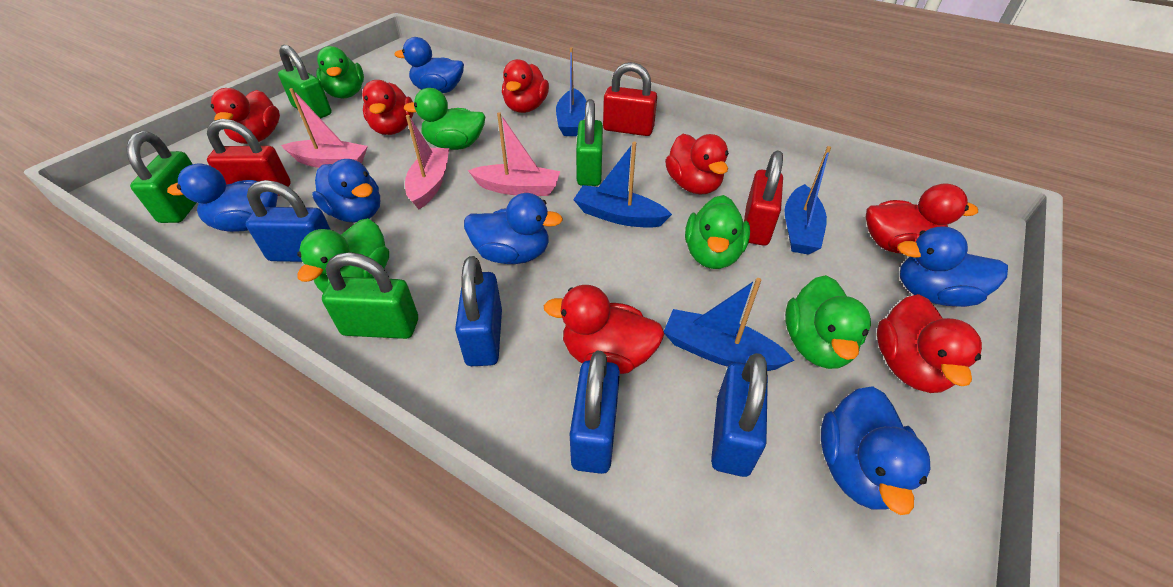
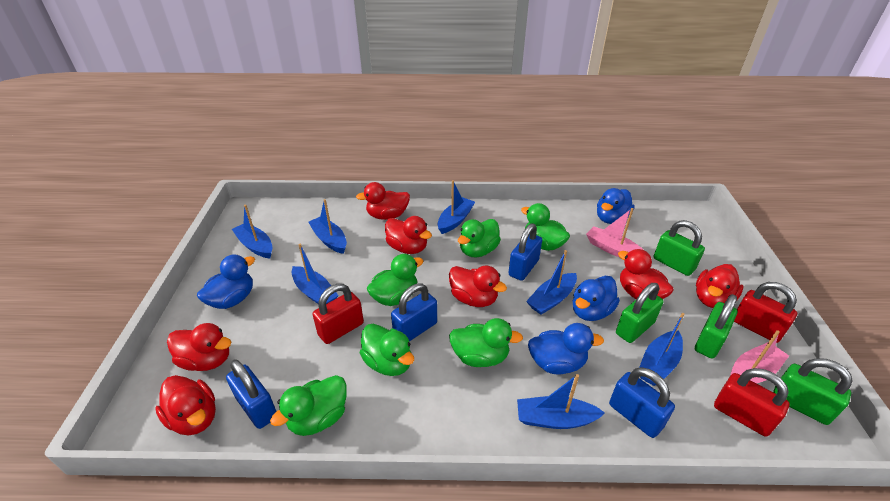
blue boat: [556,47,586,136] [573,142,672,228] [664,278,795,371] [784,146,831,255] = 4 -> [232,205,273,259] [292,244,339,304] [308,199,347,254] [438,180,475,234] [517,374,605,429] [526,250,577,315] [639,313,685,386] = 7
blue duck: [167,163,278,232] [312,159,380,223] [394,37,464,93] [464,193,563,264] [821,386,930,515] [897,226,1008,307] = 6 -> [197,255,255,309] [528,323,604,375] [573,276,620,321] [597,188,635,224] = 4
green duck: [297,218,389,293] [316,46,364,98] [404,88,485,150] [685,195,750,269] [785,275,871,369] = 5 -> [270,375,347,436] [360,324,414,376] [367,254,424,306] [449,318,523,367] [458,219,501,257] [521,203,570,251] = 6
pink boat: [281,88,368,168] [405,115,449,209] [468,112,560,196] = 3 -> [586,208,644,257] [731,330,789,384] = 2

